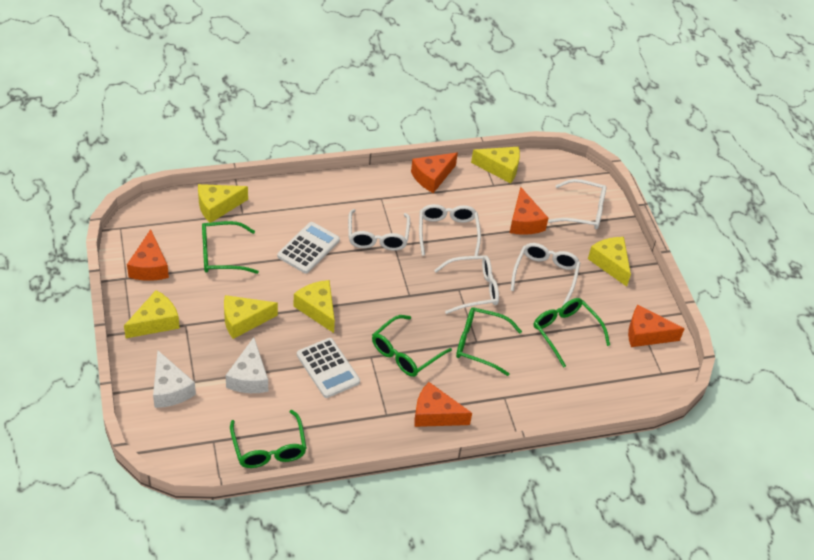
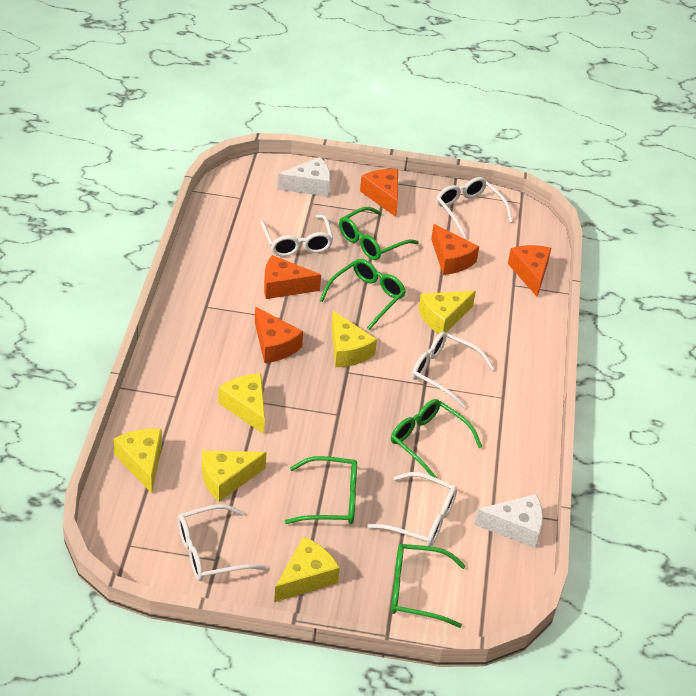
white calculator: [277,222,340,274] [297,338,360,398] = 2 -> none = 0

